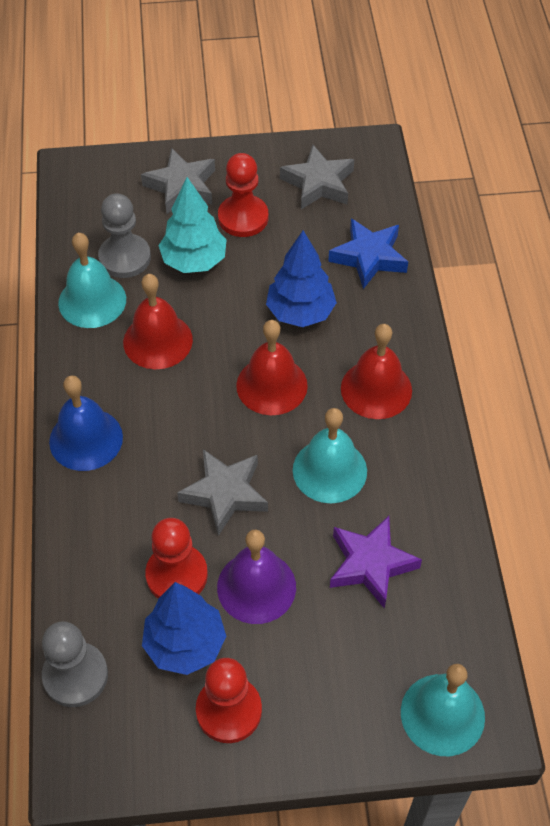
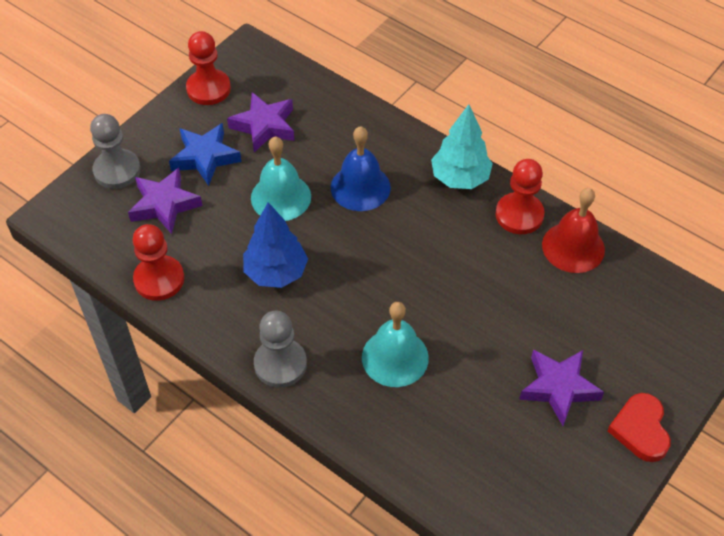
blue tree: [142,582,226,675] [266,230,337,327] = 2 -> [243,202,308,288] = 1
grey star: [141,148,215,214] [177,449,268,536] [280,145,354,209] = 3 -> none = 0
purple bell: [217,530,296,624] = 1 -> none = 0
purple star: [330,516,422,609] = 1 -> [128,168,203,234] [227,92,295,153] [519,349,604,426] = 3
red bell: [123,274,193,369] [236,320,308,415] [341,324,412,419] = 3 -> [542,188,605,273] = 1
red heart: none = 0 -> [607,393,671,462] = 1
turquoise bell: [58,232,126,328] [293,408,367,503] [401,664,485,756] = 3 -> [251,137,311,221] [362,302,429,387] = 2

